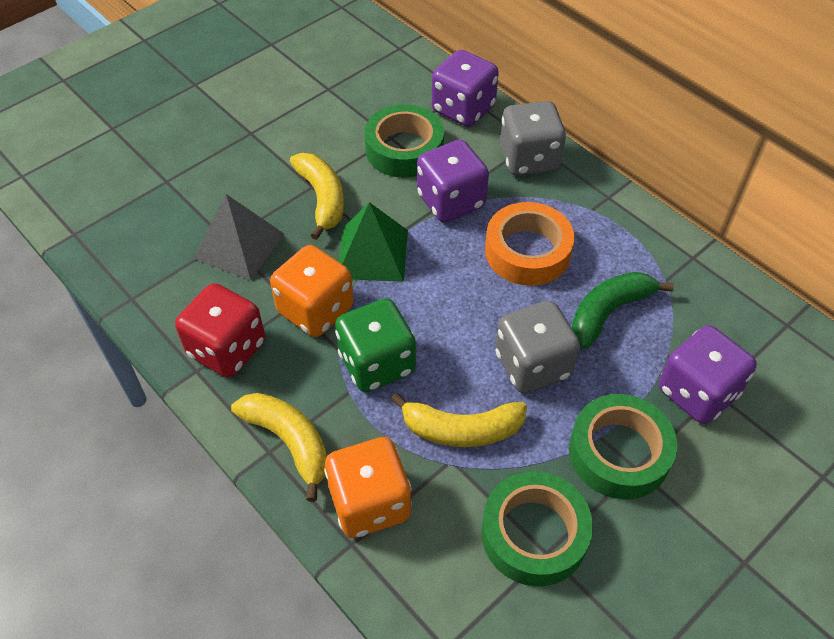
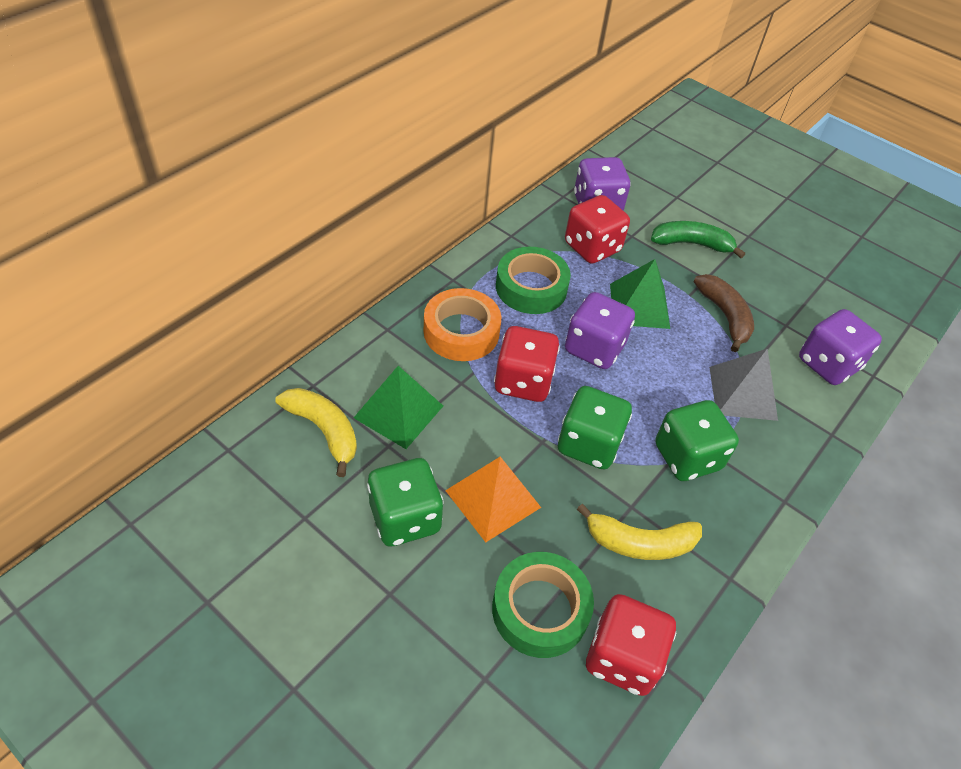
brown banana: none = 0 -> [694,274,754,352] = 1
green dice: [335,298,416,392] = 1 -> [367,458,444,547] [558,386,632,470] [655,400,739,481] = 3
green pyramid: [338,202,408,282] = 1 -> [354,366,443,449] [610,259,670,329] = 2
green tape: [364,104,444,178] [481,471,593,587] [569,394,677,500] = 3 -> [492,552,594,658] [496,247,571,314] = 2
grey dice: [495,301,580,393] [500,101,566,176] = 2 -> none = 0
orange dice: [270,245,354,337] [324,437,412,538] = 2 -> none = 0
orange pyramid: none = 0 -> [445,457,541,542] = 1
red dice: [175,283,265,378] = 1 -> [494,326,560,402] [565,195,630,264] [586,594,676,696] = 3
yellow banana: [231,393,327,502] [290,153,344,240] [391,393,527,447] = 3 -> [276,388,357,477] [577,504,702,560] = 2

